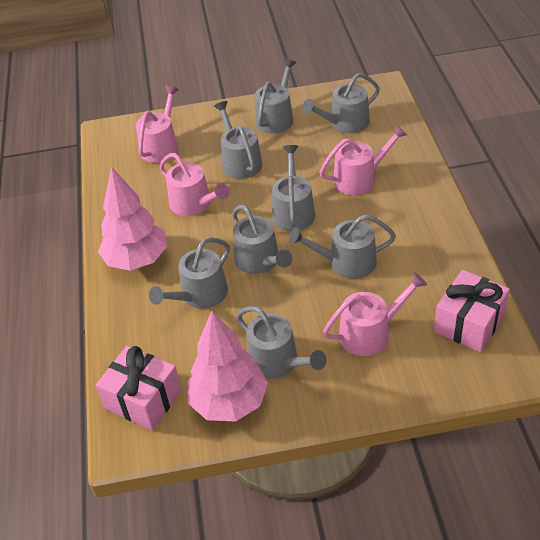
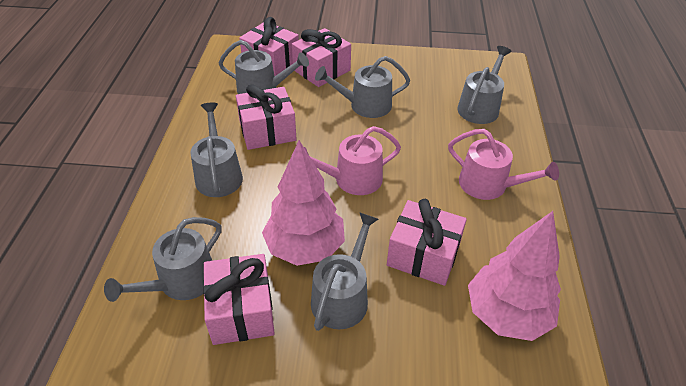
grey watering can: [149,237,230,309] [214,101,263,179] [232,205,292,274] [236,306,327,379] [255,59,296,134] [272,145,315,231] [289,214,396,279] [302,73,380,134] = 8 -> [104,217,222,302] [190,103,243,197] [219,40,309,94] [311,212,379,331] [315,56,410,118] [458,46,511,124] = 6
pink gift: [96,346,182,430] [434,270,510,352] = 2 -> [203,254,275,345] [236,84,297,150] [239,17,299,76] [292,28,351,87] [387,199,467,286] = 5
pink watering can: [136,86,179,163] [160,153,229,216] [320,125,407,195] [323,272,427,356] = 4 -> [304,126,401,195] [448,129,559,200] = 2

